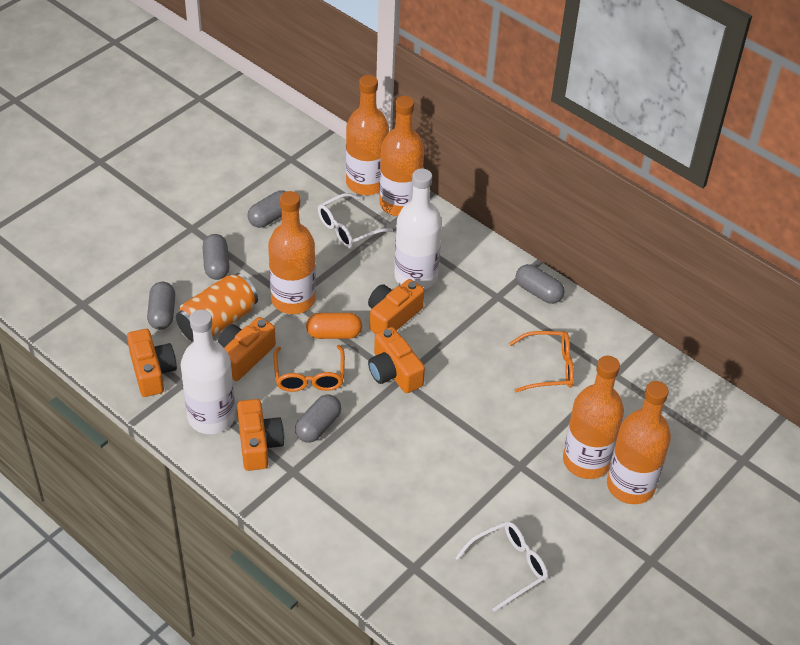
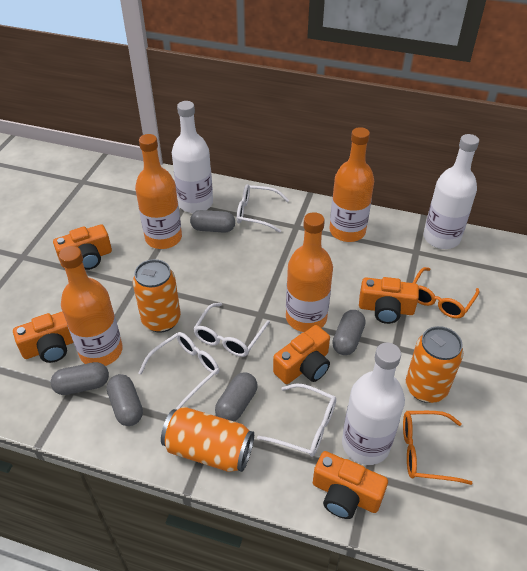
orange bottle: [268,191,316,314] [346,75,389,195] [379,96,424,216] [563,356,624,479] [607,381,671,504] = 5 -> [59,246,123,366] [135,134,182,249] [286,212,333,332] [330,127,374,242] = 4
orange can: [176,273,258,342] = 1 -> [133,259,181,333] [161,407,254,472] [406,326,463,403] = 3
orange capsule: [306,313,362,339] = 1 -> none = 0
white bottle: [181,310,235,434] [394,168,442,290] = 2 -> [172,101,213,213] [342,343,405,465] [424,134,479,249] = 3
white glasses: [318,193,393,248] [455,521,548,612] = 2 -> [139,332,219,410] [193,303,270,357] [237,184,289,233] [257,384,336,457] = 4

